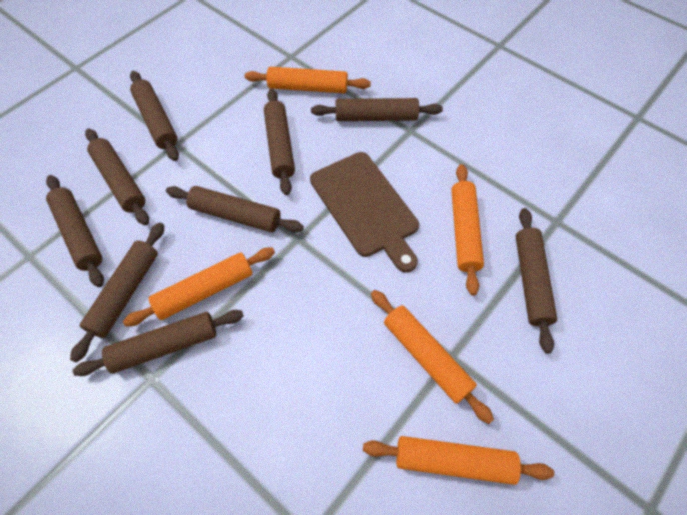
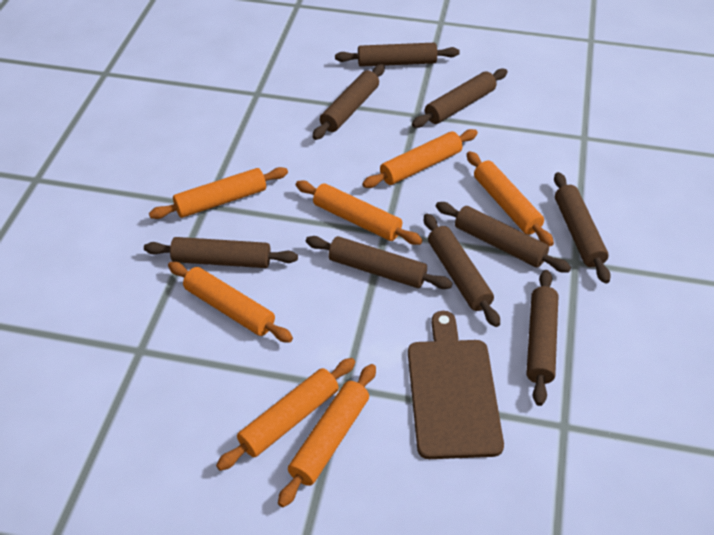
orange rolling pin: [123,248,275,326] [245,67,371,93] [363,436,554,485] [371,290,494,424] [451,164,484,295] = 5 -> [149,167,288,219] [168,262,293,343] [216,358,355,471] [278,364,376,507] [296,181,422,245] [362,129,478,188] [467,151,554,246] = 7

